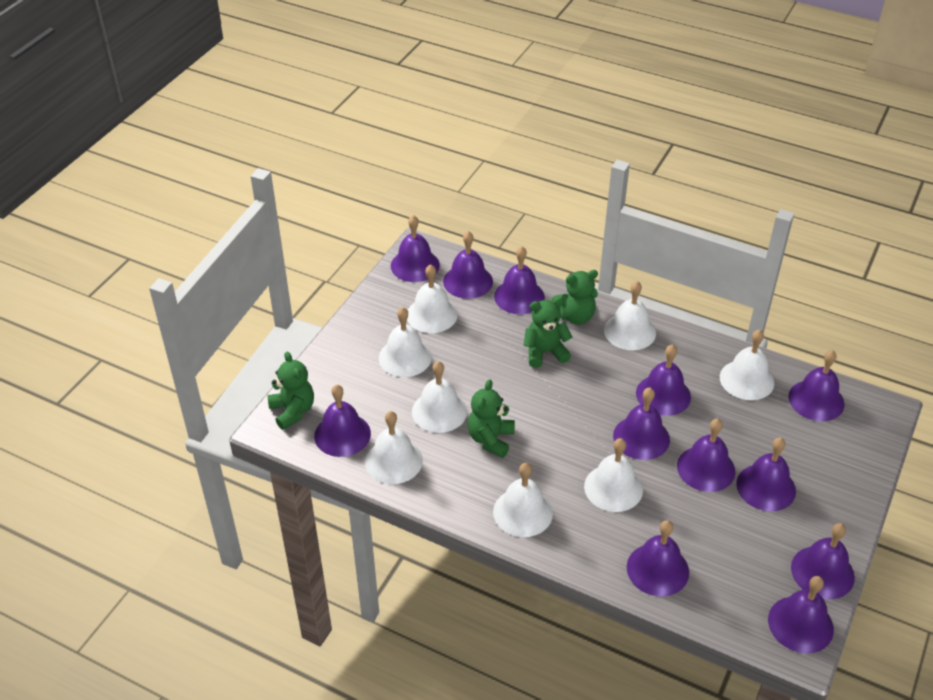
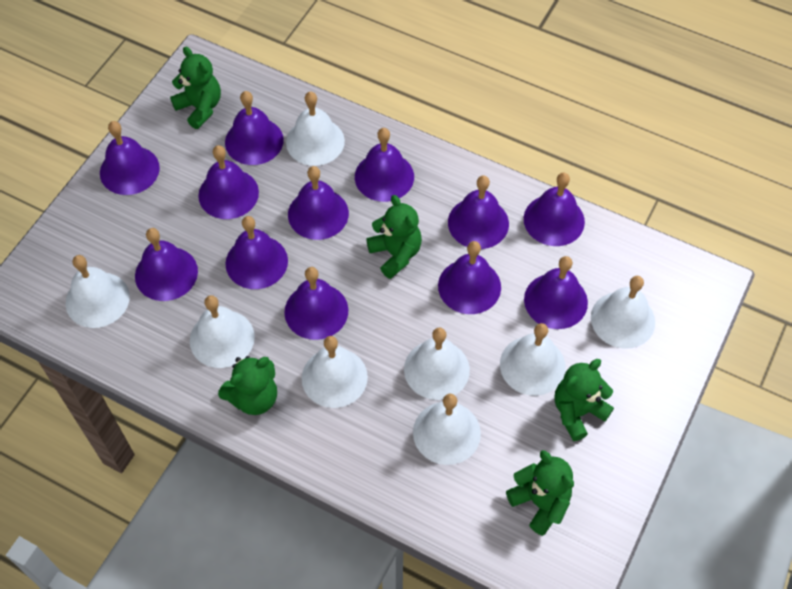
green teddy bear: [268,352,314,430] [467,379,515,458] [523,298,573,368] [552,270,598,325] = 4 -> [170,46,221,129] [218,356,277,415] [366,195,422,279] [506,450,574,536] [554,359,614,441] = 5

